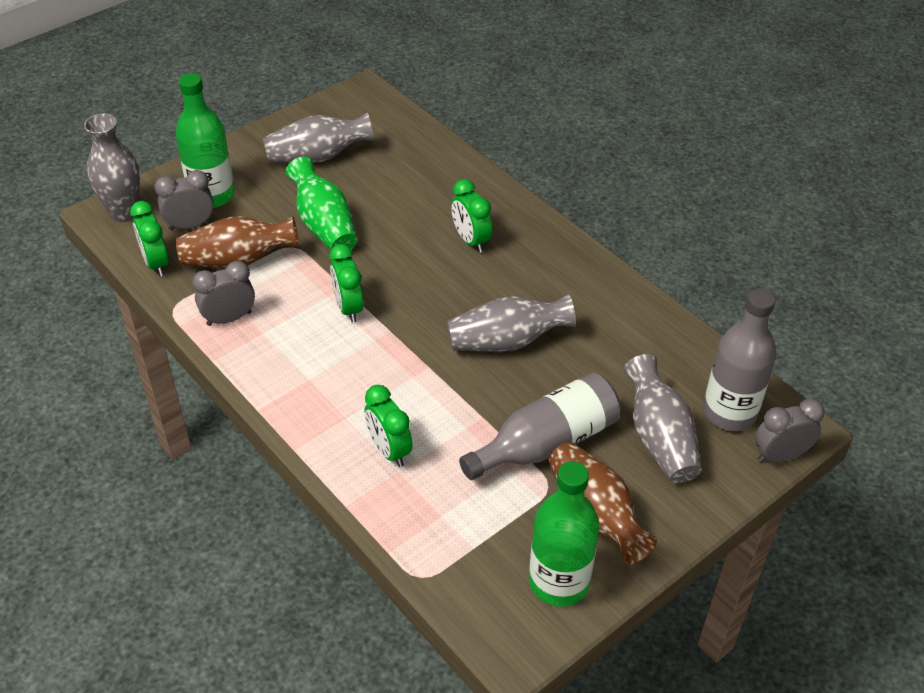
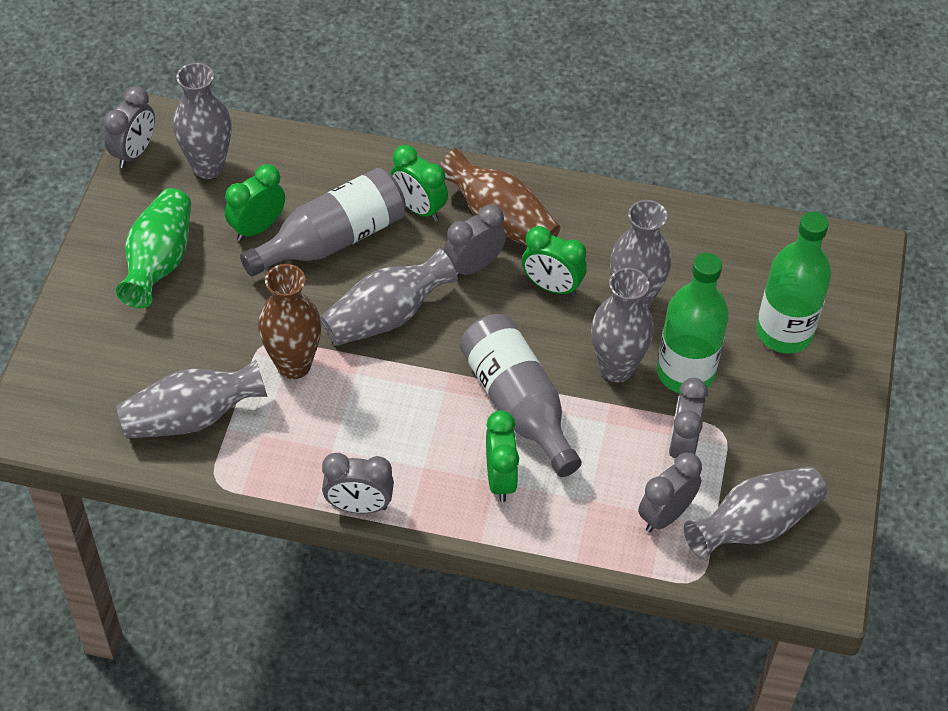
grey clock: [155,170,214,230] [192,261,255,326] [755,399,825,463] = 3 -> [103,86,155,168] [322,453,394,513] [444,204,506,276] [638,452,702,532] [669,378,708,458] = 5
grey vase: [84,114,140,222] [263,113,374,163] [447,294,576,352] [623,354,701,483] = 4 -> [116,360,268,439] [173,63,231,179] [320,249,458,346] [591,268,654,383] [610,200,671,309] [684,467,827,559] = 6

